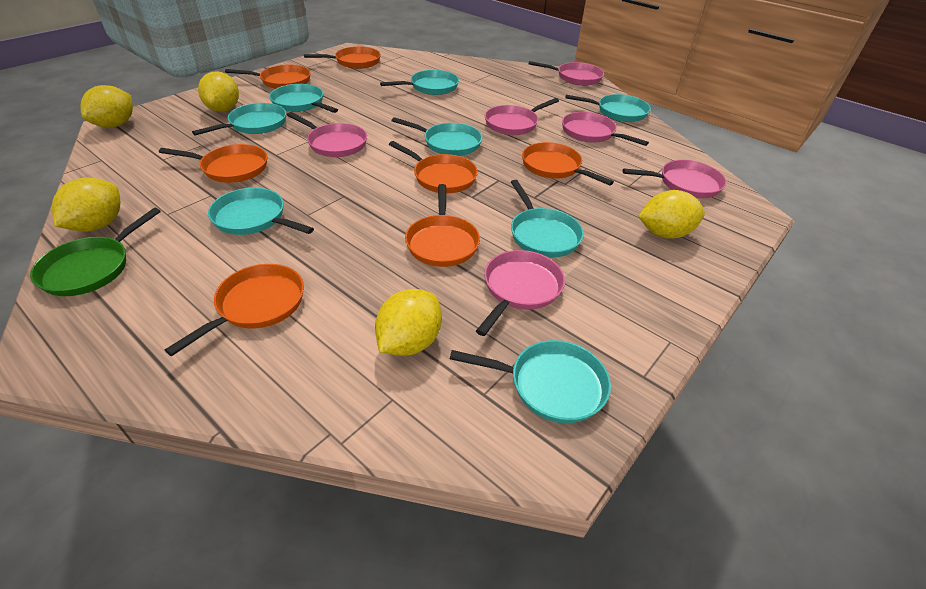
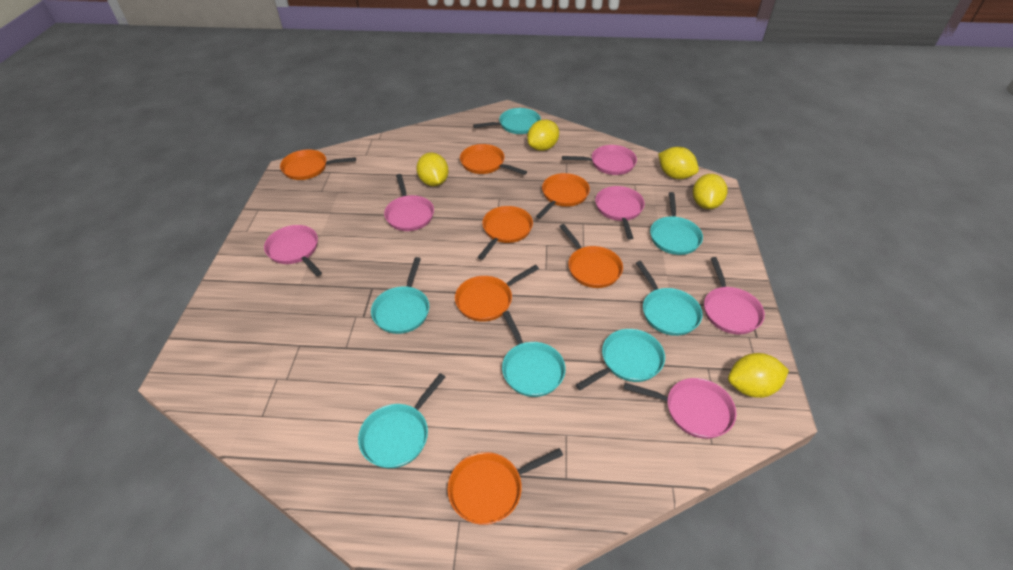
green pan: [30,208,161,296] = 1 -> none = 0
turquoise pan: [192,103,286,135] [208,188,314,235] [269,84,338,113] [380,70,459,95] [392,117,482,156] [450,340,611,423] [511,180,584,258] [565,94,651,122] = 8 -> [358,373,445,468] [371,257,429,334] [473,108,541,134] [502,311,566,397] [576,329,665,390] [636,261,703,336] [650,192,703,255] = 7

